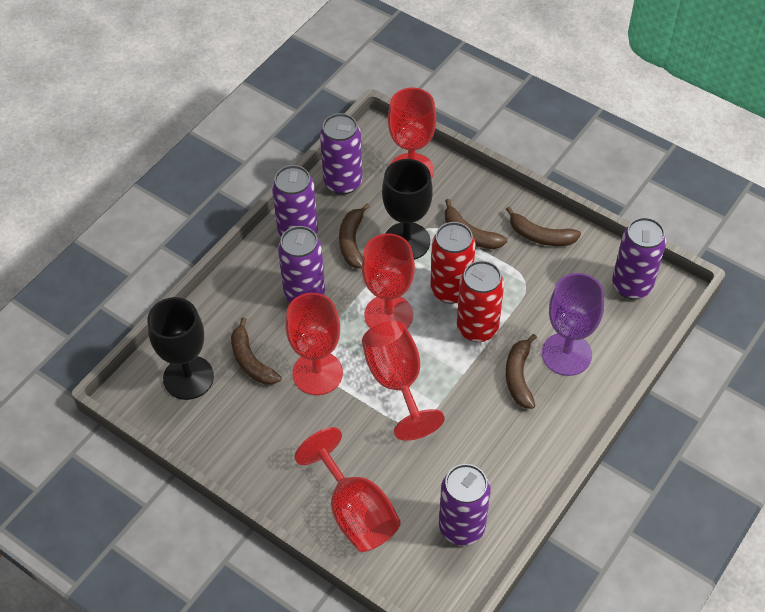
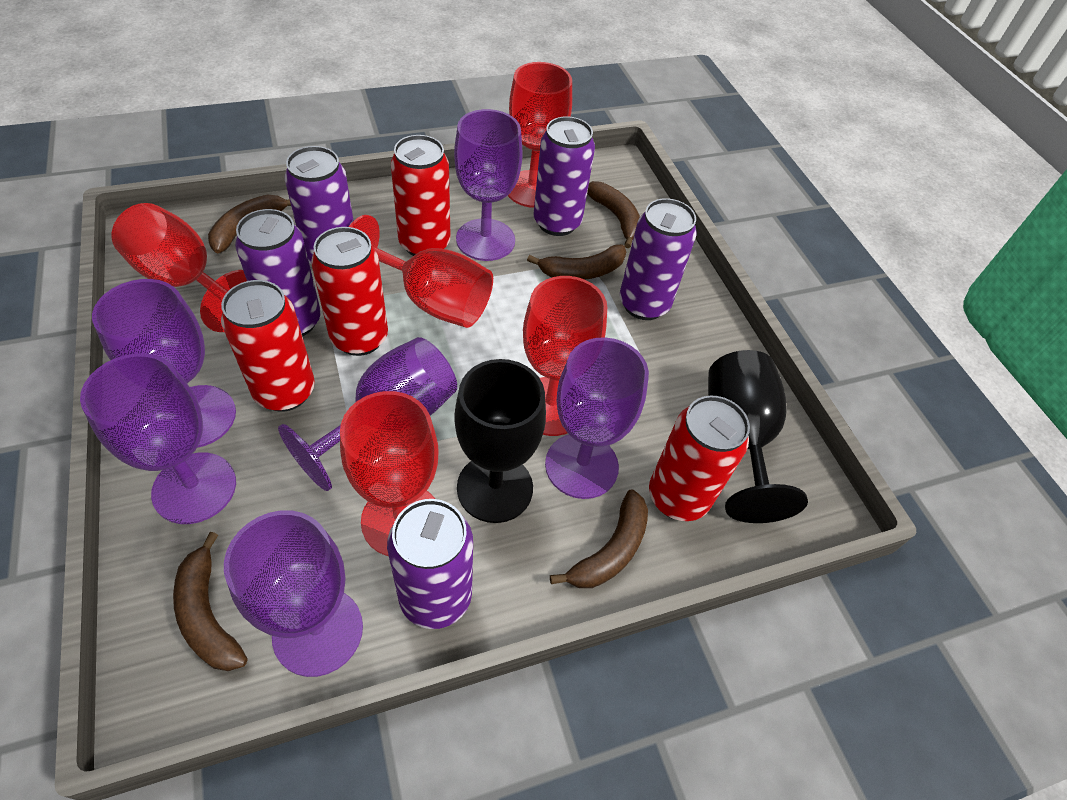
purple goblet: [542,273,604,376] = 1 -> [80,353,236,524] [92,279,236,448] [224,510,363,677] [278,337,457,491] [454,109,523,261] [545,337,649,499] = 6
red can: [430,222,476,304] [457,261,504,342] = 2 -> [221,280,315,412] [311,227,388,356] [391,135,451,256] [649,396,750,521] = 4

